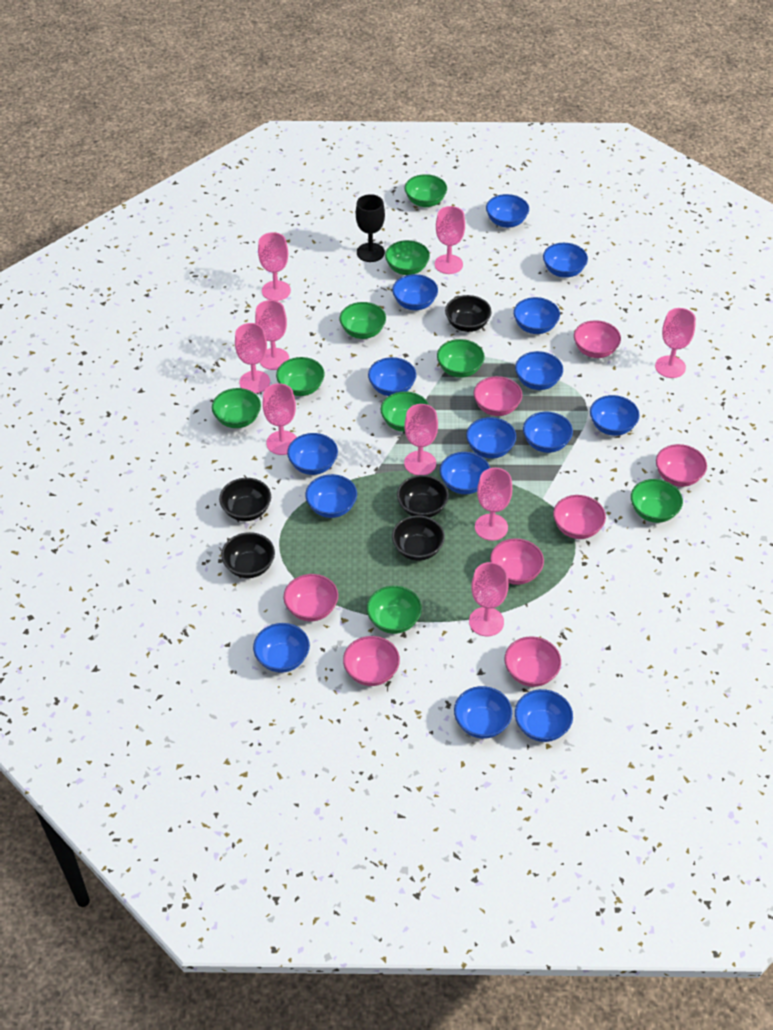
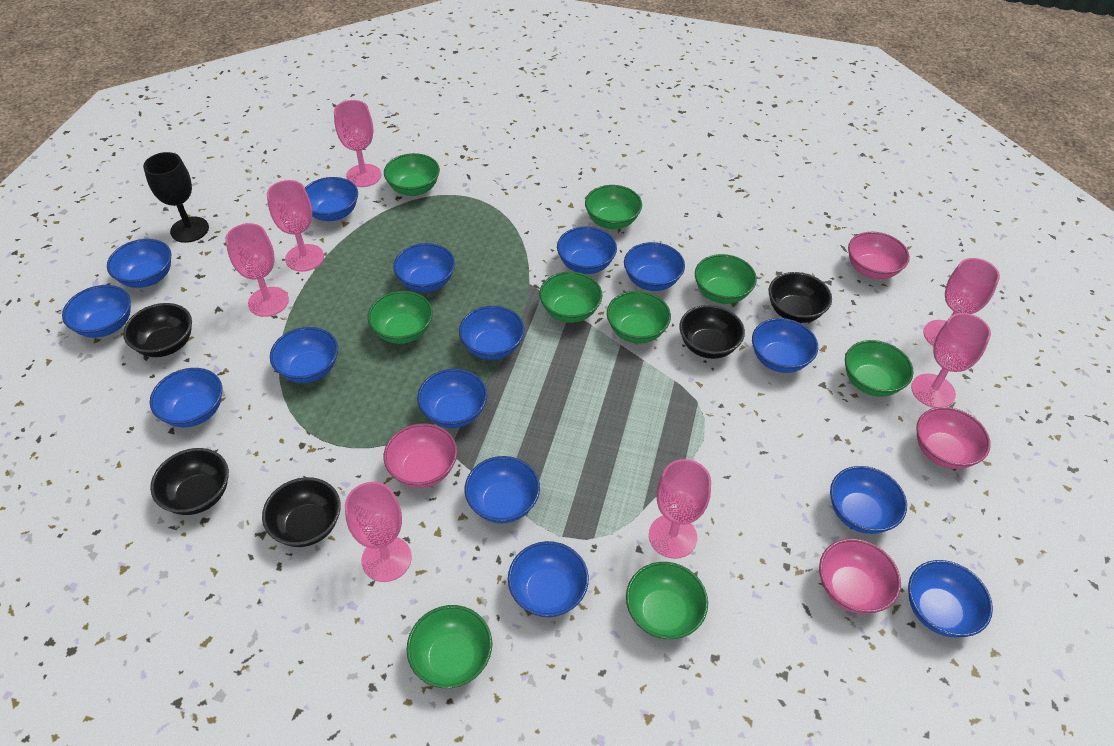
pink bowl: [284,574,338,621] [343,636,400,686] [474,376,522,416] [490,538,544,585] [505,636,561,687] [553,495,606,539] [574,320,621,358] [656,444,707,487] = 8 -> [383,423,457,488] [819,538,901,614] [848,232,910,279] [916,407,991,469] = 4
pink goblet: [235,323,270,393] [255,300,289,370] [258,232,291,301] [262,383,297,455] [404,404,438,475] [435,206,465,274] [469,562,508,636] [475,468,512,541] [655,308,696,378] = 9 -> [225,223,289,317] [267,180,324,272] [334,100,381,187] [345,482,412,582] [649,459,711,559] [911,313,991,408] [923,258,1000,346] = 7

